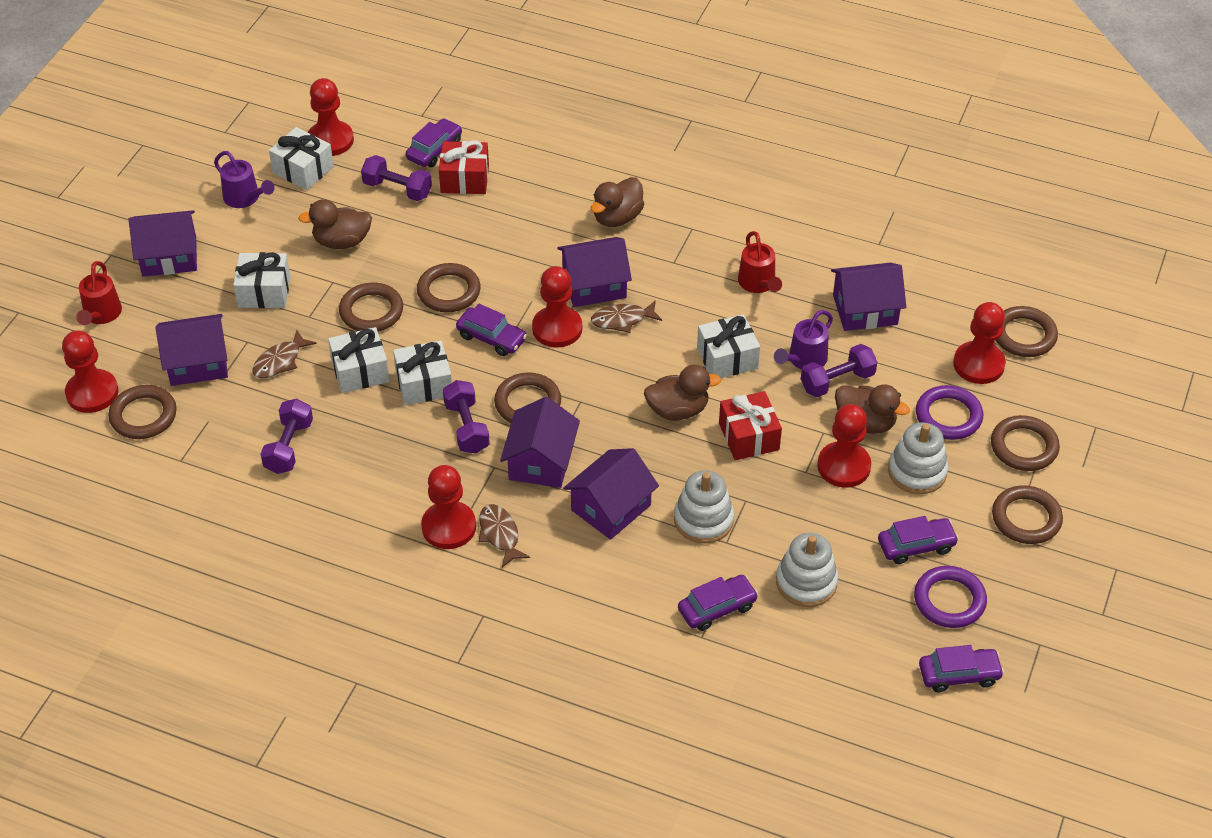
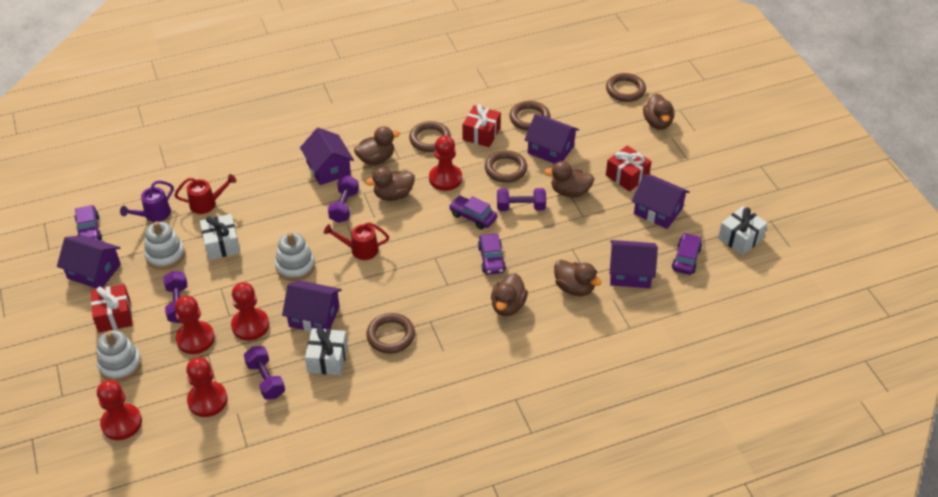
brown duck: [298,199,372,249] [591,177,644,227] [644,365,721,421] [835,385,910,434] = 4 -> [354,126,400,165] [365,167,415,201] [491,273,528,316] [544,161,595,197] [554,260,602,296] [643,93,674,130] = 6
brown fish: [252,330,317,378] [479,504,530,567] [591,300,662,333] = 3 -> none = 0
brown ring: [108,385,177,439] [339,283,403,332] [417,263,481,312] [494,372,561,423] [991,415,1060,471] [992,485,1063,544] [996,306,1058,357] = 7 -> [366,313,415,354] [409,121,451,152] [485,150,527,183] [509,101,550,131] [606,73,646,102] = 5
purple car: [406,118,462,167] [456,304,527,356] [678,575,758,631] [878,516,959,564] [919,645,1004,692] = 5 -> [75,205,102,240] [449,196,497,229] [478,234,506,275] [672,233,702,275] = 4
purple ring: [914,566,987,628] [916,385,983,440] = 2 -> none = 0
purple watering can: [214,151,275,208] [774,310,833,370] = 2 -> [120,181,174,222] = 1
red gift: [439,141,489,194] [719,391,782,460] = 2 -> [91,284,132,333] [463,104,501,147] [606,146,652,192] = 3
red pawn: [62,330,118,413] [308,78,354,156] [421,465,476,549] [532,266,582,348] [817,404,871,488] [953,302,1006,384] = 6 -> [97,380,142,440] [175,296,215,354] [186,357,228,417] [231,282,269,341] [429,135,462,191] = 5
white gift: [233,252,290,308] [269,127,334,190] [328,327,390,393] [393,341,452,406] [697,314,760,378] = 5 -> [200,214,240,260] [305,327,348,375] [718,206,768,255] = 3

